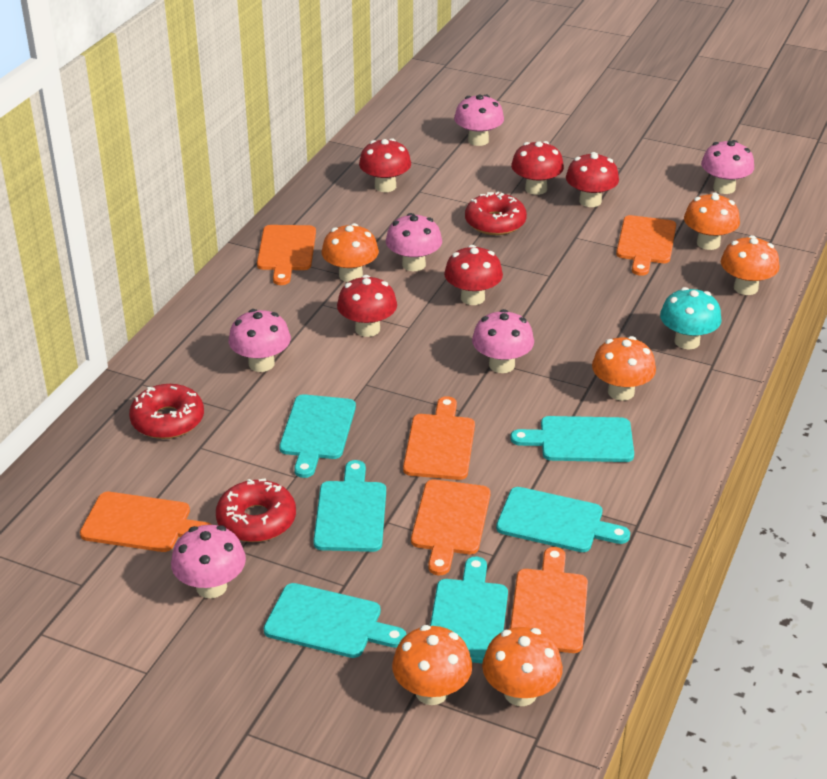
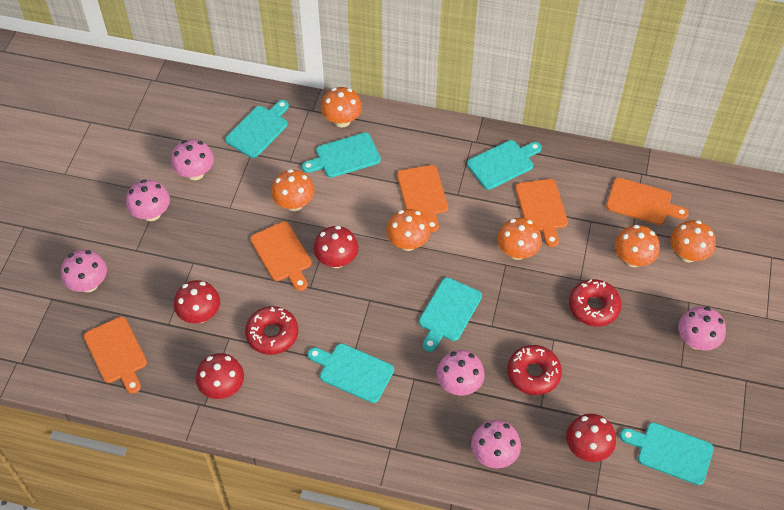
orange cutting board: [80,492,212,552] [257,225,316,285] [403,396,475,480] [411,480,491,575] [510,547,588,653] [616,215,676,276] = 6 -> [84,317,147,394] [250,221,312,291] [397,165,448,232] [515,179,568,247] [606,178,689,225] = 5
red mushroom: [337,275,397,337] [359,138,411,192] [444,245,503,305] [511,141,564,195] [566,152,619,207] = 5 -> [174,280,220,323] [196,353,244,399] [314,226,358,268] [566,414,616,462] = 4
turquoise mushroom: [660,287,722,349] = 1 -> none = 0

